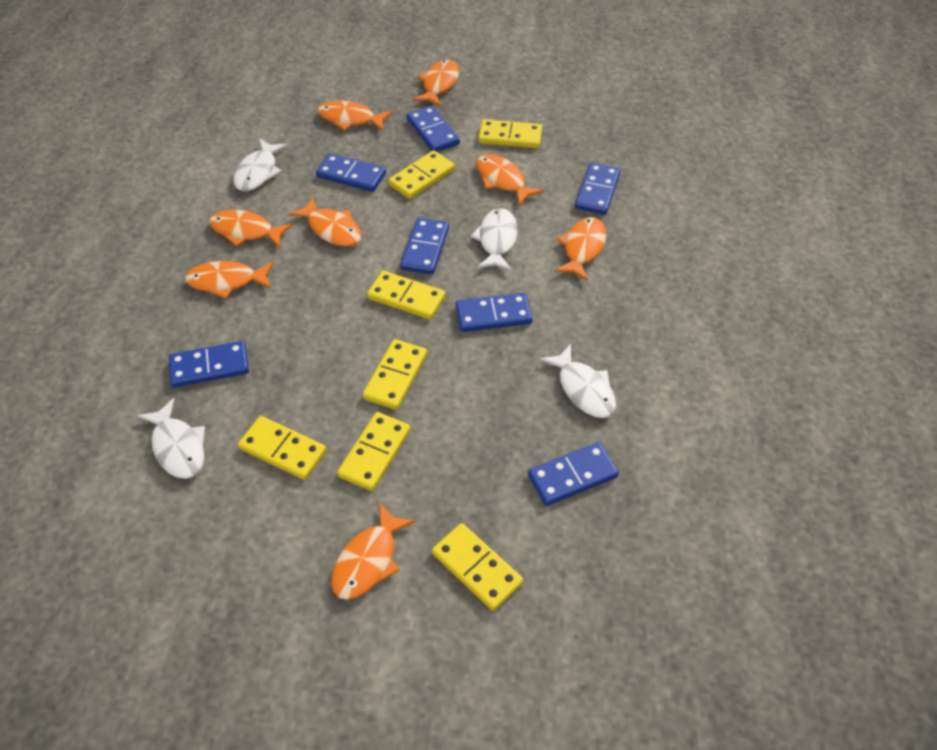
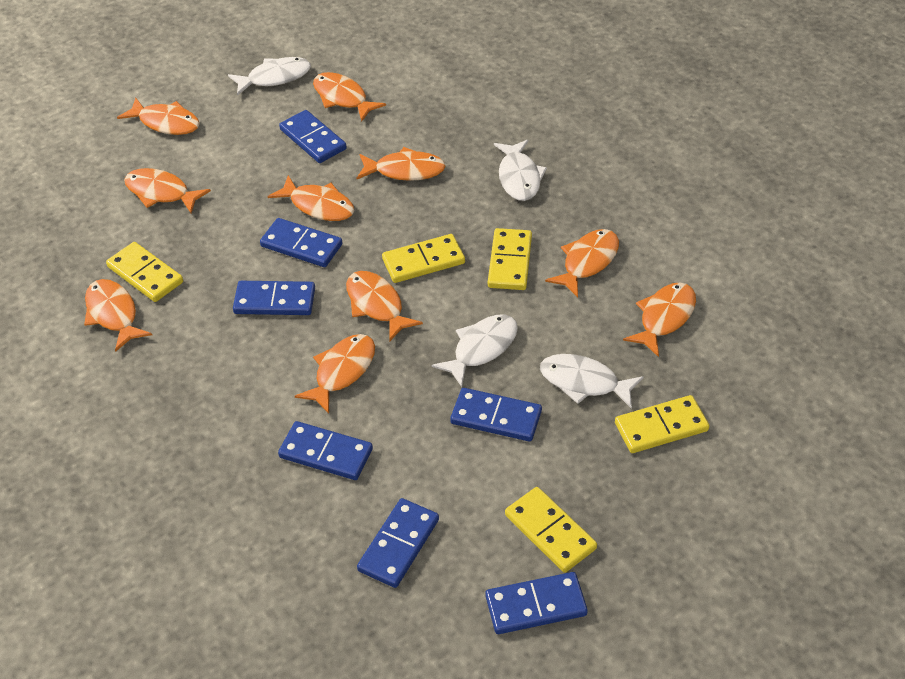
orange fish: [185,261,274,299] [209,210,293,248] [289,197,361,247] [317,101,393,131] [331,503,416,600] [413,60,459,107] [476,154,544,206] [554,217,606,281] = 8 -> [84,279,152,352] [117,98,200,135] [124,168,211,213] [268,175,354,221] [295,334,375,414] [313,72,386,122] [346,271,423,341] [357,147,446,181] [545,229,619,297] [623,283,696,357] = 10
yellow domino: [238,416,327,480] [337,412,411,491] [363,339,427,410] [367,271,445,319] [388,150,455,199] [432,523,523,611] [478,119,542,148] = 7 -> [106,242,183,302] [382,234,465,283] [488,228,532,290] [505,487,597,573] [615,395,709,453] = 5

